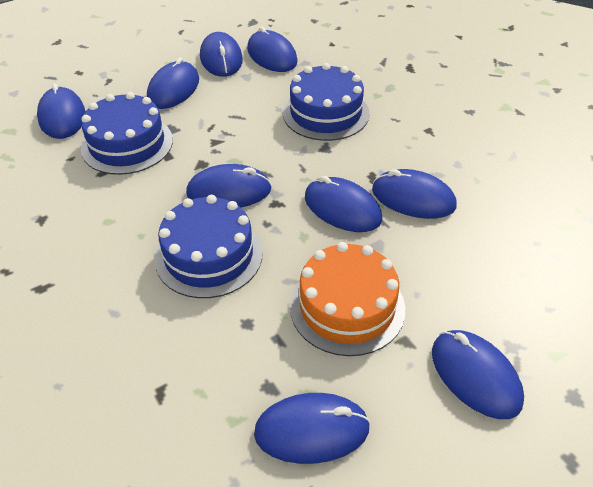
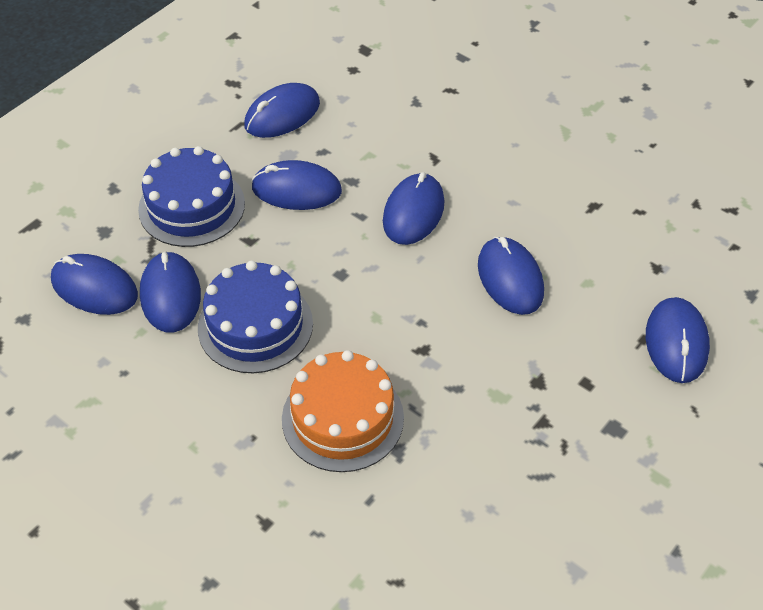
blue cake: [81,92,173,175] [155,195,263,298] [283,63,370,141] = 3 -> [138,146,245,247] [198,261,313,373] = 2
blue mouse: [37,83,85,139] [147,57,199,109] [186,164,272,207] [200,32,243,77] [247,27,298,72] [254,393,370,464] [305,176,382,232] [372,169,457,219] [432,330,524,419] = 9 -> [51,254,138,315] [140,251,201,333] [244,83,320,138] [251,160,342,210] [383,172,445,245] [478,237,544,315] [646,297,710,383] = 7

